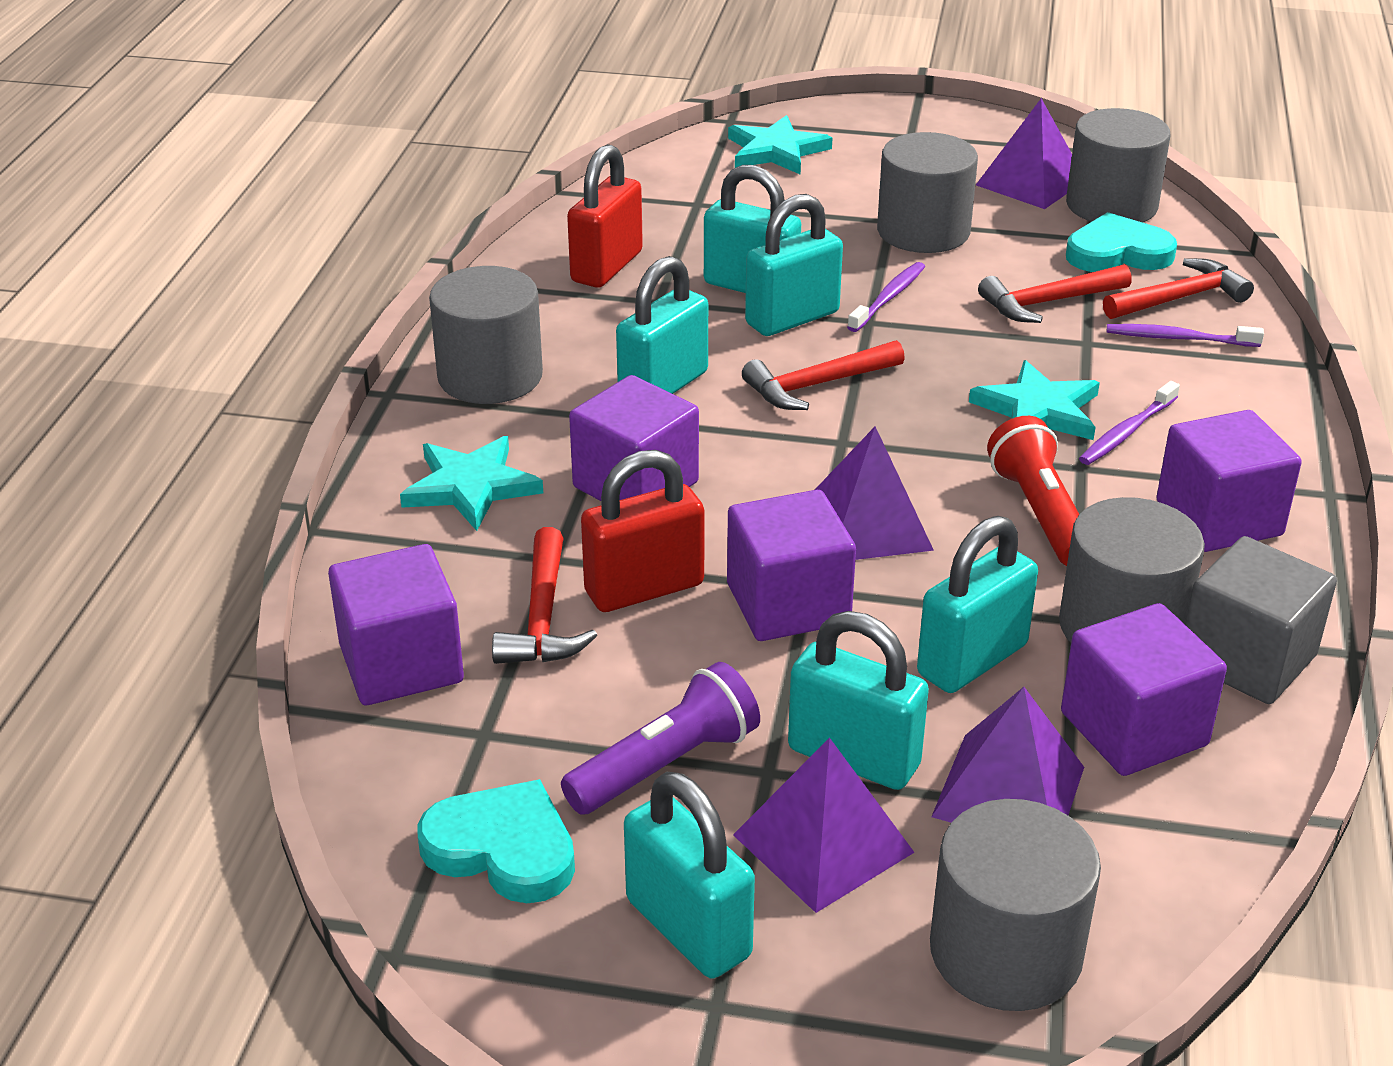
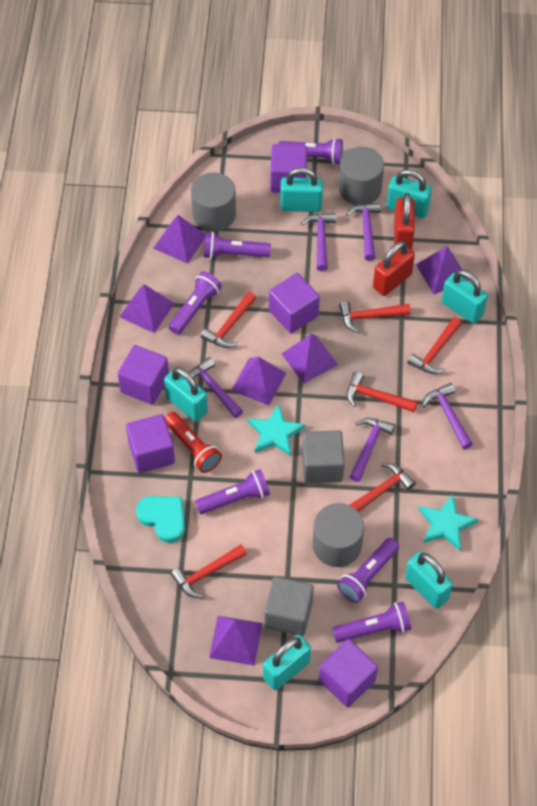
grey cube: [1185,536,1337,704] = 1 -> [264,576,314,636] [302,430,345,483] = 2
grey cylinder: [429,266,543,404] [877,132,978,253] [930,799,1101,1011] [1059,497,1205,643] [1066,108,1171,223] = 5 -> [191,173,236,232] [313,503,364,567] [339,147,384,205] = 3
purple flashlight: [561,662,760,815] = 1 -> [168,271,222,335] [195,469,270,514] [204,232,271,259] [278,138,343,164] [332,602,411,643] [337,538,399,603] = 6
purple hammer: none = 0 -> [189,357,243,418] [301,213,336,271] [346,202,381,261] [349,418,395,482] [422,383,473,449] = 5
purple pyramid: [733,738,915,913] [815,427,934,560] [931,687,1084,823] [976,98,1072,209] = 4 -> [119,284,175,333] [153,215,205,264] [209,616,262,665] [231,357,286,405] [282,334,338,384] [416,246,469,294] = 6
purple toothbrush: [847,262,925,332] [1079,381,1180,465] [1107,324,1264,347] = 3 -> none = 0
red hammer: [492,527,597,664] [742,340,905,410] [978,264,1132,323] [1103,258,1254,319] = 4 -> [171,545,247,598] [201,292,256,348] [339,301,411,333] [347,371,418,412] [349,463,416,512] [407,317,462,374] = 6
turquoise heart: [417,779,575,903] [1066,212,1177,272] = 2 -> [136,496,185,543] = 1
turquoise star: [400,436,543,531] [728,115,832,175] [969,360,1100,440] = 3 -> [247,404,305,456] [418,494,478,551] = 2

